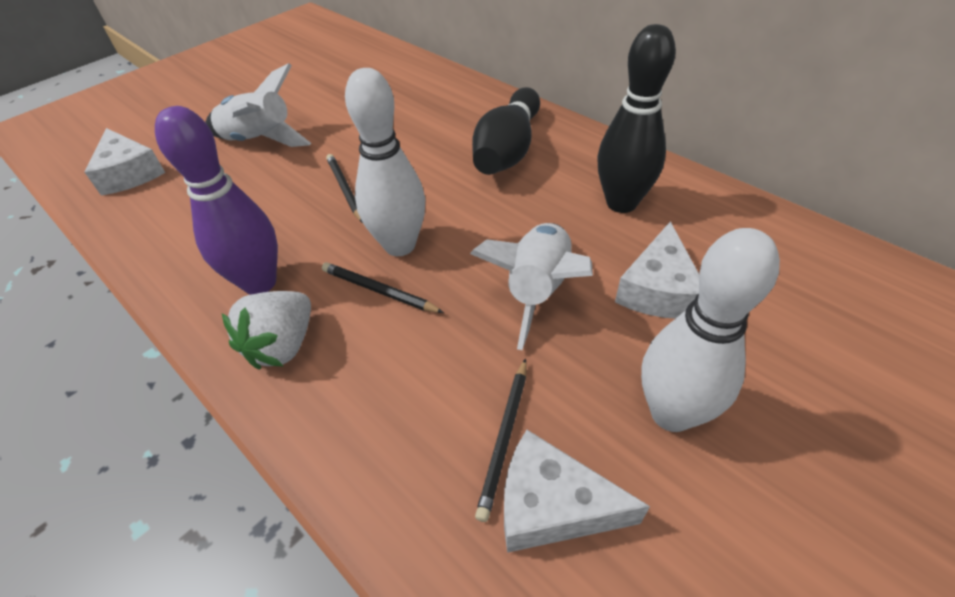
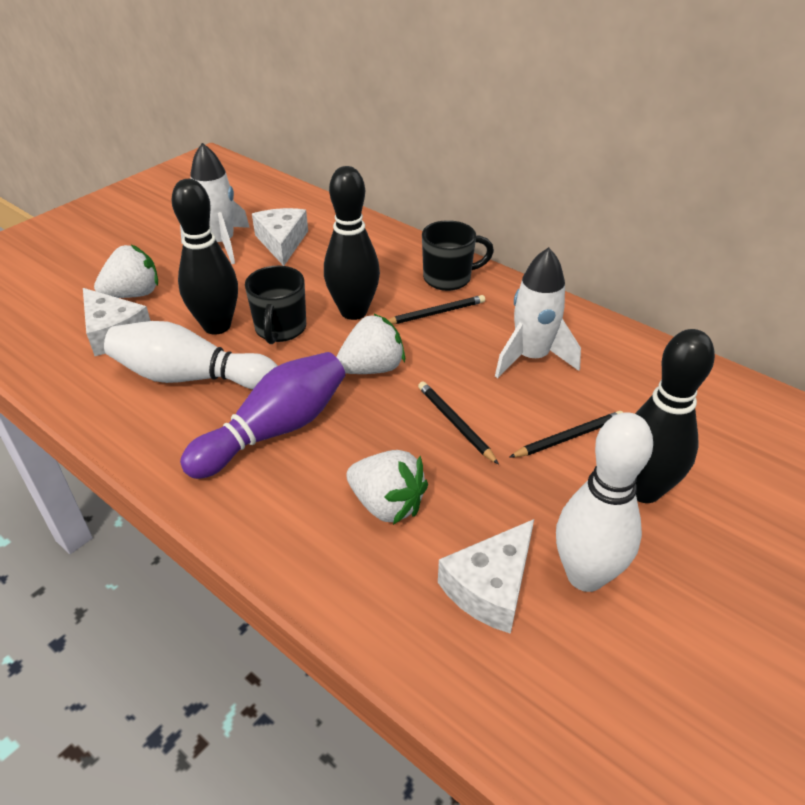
black bowling pin: [472,87,540,175] [597,24,676,213] = 2 -> [171,179,238,335] [324,166,380,320] [635,329,715,503] = 3
black mug: none = 0 -> [245,266,306,344] [422,220,494,291] = 2
white strawberry: [222,291,311,370] = 1 -> [94,245,158,298] [337,313,405,374] [346,450,428,525] = 3

